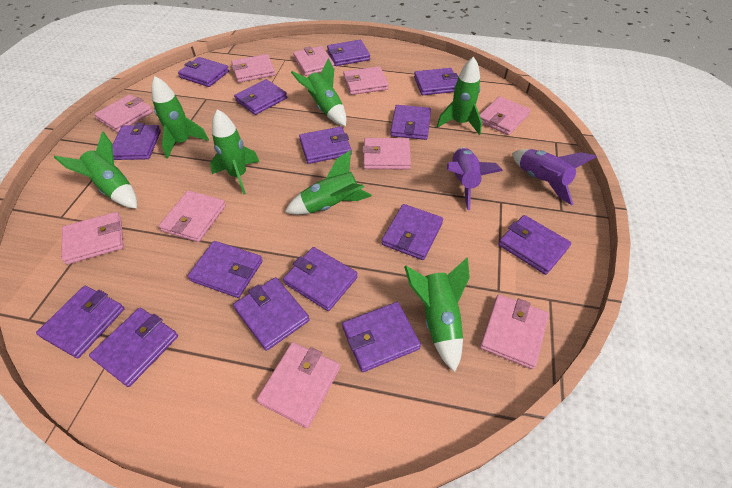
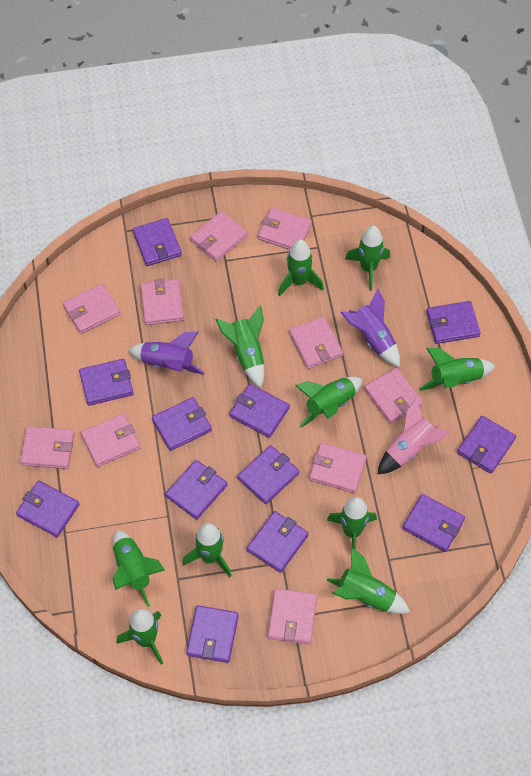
green rocket: [54,131,137,209] [151,76,209,159] [210,109,259,195] [285,150,372,215] [291,58,346,126] [404,258,470,372] [437,56,482,135] = 7 -> [113,530,165,607] [117,609,163,665] [182,523,232,577] [215,306,264,388] [278,239,324,296] [295,377,362,428] [327,497,377,550] [327,548,410,614] [345,226,390,291] [419,348,495,391] = 10
pink rocket: none = 0 -> [378,398,451,474] = 1
purple wallet: [36,286,125,358] [89,308,178,387] [112,123,161,160] [178,57,229,87] [188,241,263,298] [233,277,310,351] [234,79,287,115] [283,247,358,311] [299,126,352,164] [327,40,370,66] [342,302,421,372] [382,204,443,260] [390,105,431,140] [414,68,458,95] [498,215,571,275] = 15 -> [16,480,80,537] [79,359,133,406] [133,218,182,266] [152,397,212,451] [165,460,227,520] [186,605,239,663] [229,384,290,438] [237,445,299,504] [247,511,309,573] [402,494,465,552] [426,301,480,344] [457,416,516,474] = 12

